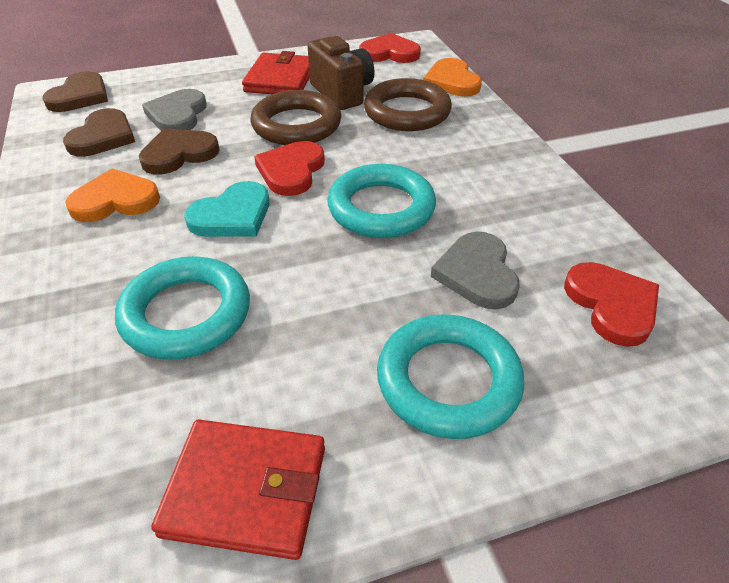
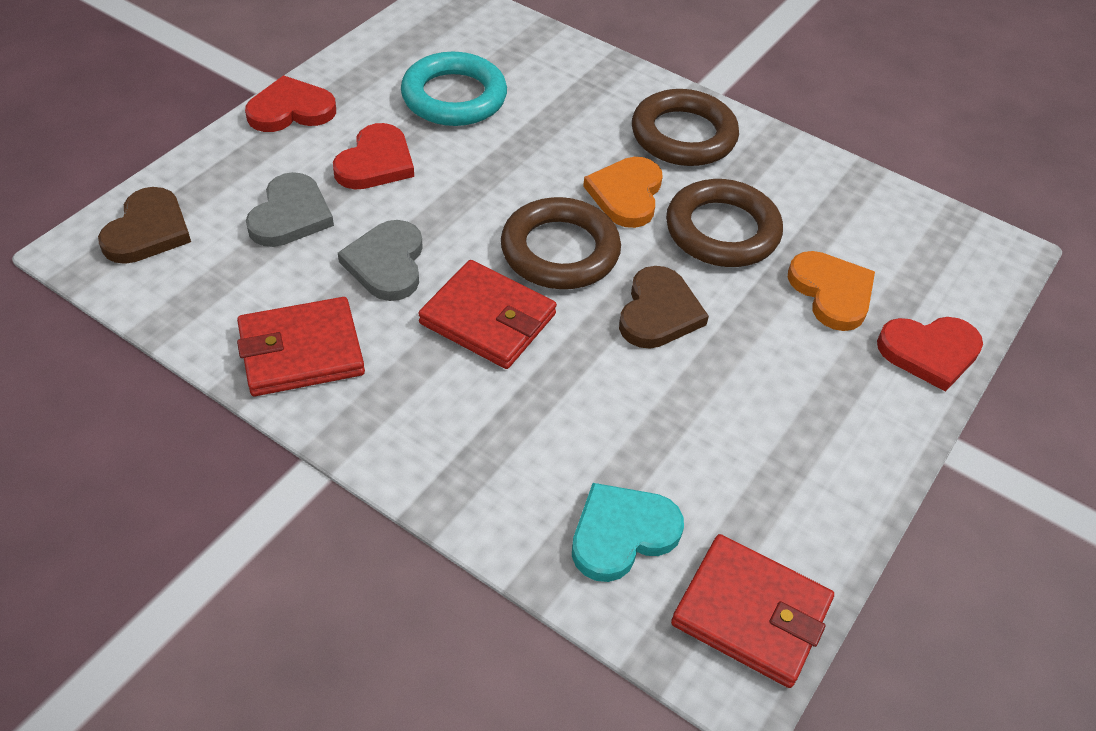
brown camera: [308,36,375,110] = 1 -> none = 0
brown heart: [42,71,108,112] [63,108,135,157] [139,128,220,175] = 3 -> [98,187,191,264] [619,266,709,349] = 2
brown ring: [250,90,341,145] [364,78,452,131] = 2 -> [501,197,621,289] [632,89,739,166] [666,179,783,267] = 3
red wallet: [151,420,325,560] [242,51,310,94] = 2 -> [237,297,365,396] [418,260,557,369] [671,534,834,688] = 3
turquoise ring: [115,256,250,360] [327,164,436,238] [377,314,524,439] = 3 -> [401,52,507,126] = 1

